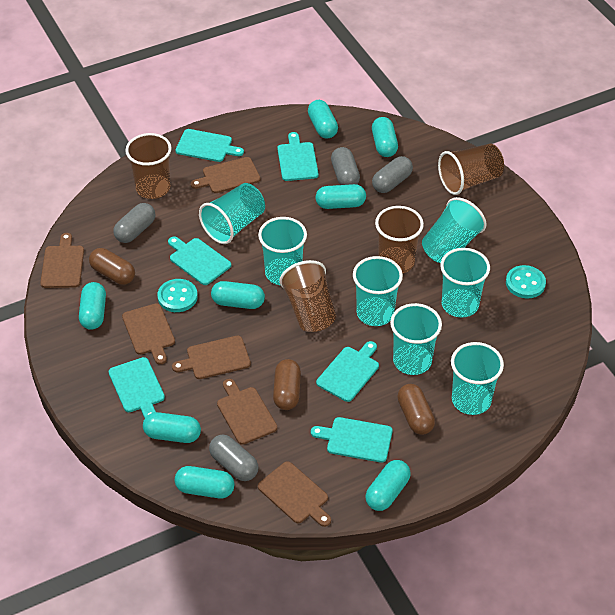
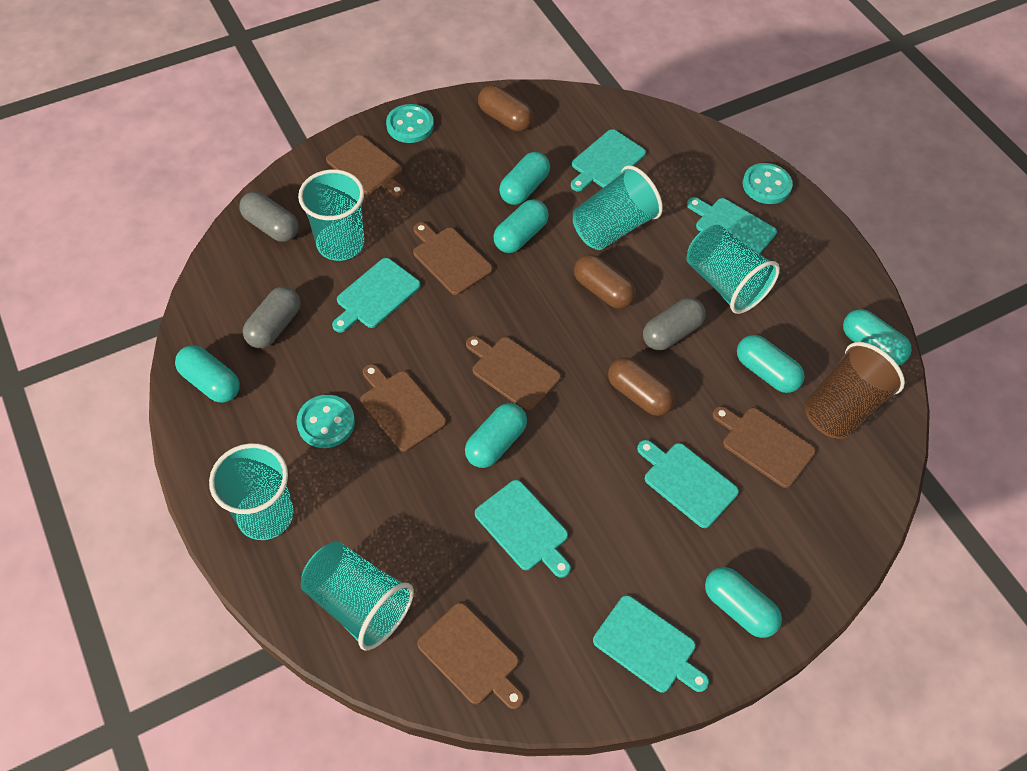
brown cup: [125,133,172,199] [280,260,336,332] [375,206,424,273] [438,144,504,195] = 4 -> [804,342,905,439] = 1
grey capsule: [113,203,156,243] [209,435,258,481] [331,147,360,185] [372,156,413,193] = 4 -> [239,192,298,242] [243,286,301,348] [643,298,706,351] = 3
turquoise button: [157,279,198,312] [506,265,546,298] = 2 -> [297,395,355,448] [386,104,434,143] [743,163,793,204] = 3
turquoise capsule: [79,282,106,330] [143,412,201,443] [175,466,235,498] [211,281,265,309] [308,100,338,139] [316,184,366,209] [365,460,411,511] [372,117,398,157] = 8 -> [175,345,240,403] [465,403,527,468] [493,199,549,253] [499,152,550,205] [705,567,782,638] [737,335,804,393] [843,309,912,365] = 7
turquoise cup: [199,183,265,244] [258,217,307,285] [353,256,403,326] [390,303,442,375] [422,197,487,263] [440,248,490,317] [451,342,504,415] = 7 -> [209,443,293,540] [298,169,364,261] [301,542,414,650] [573,165,663,250] [686,225,780,314] = 5

